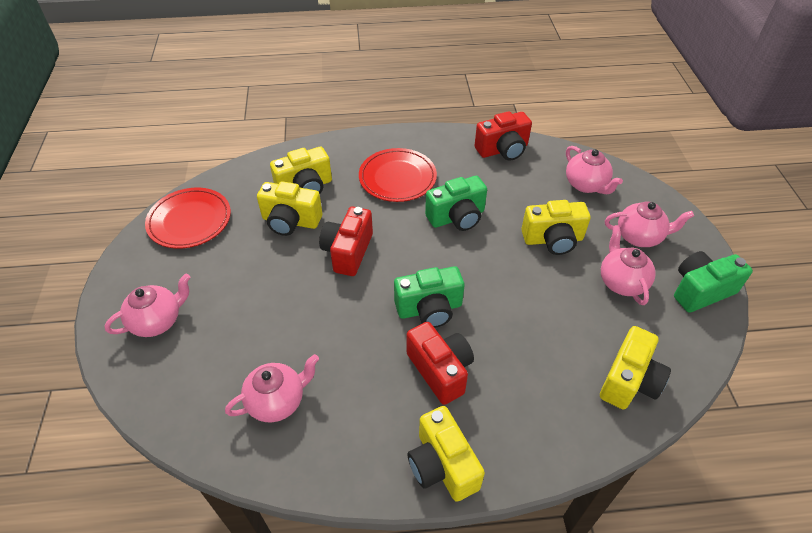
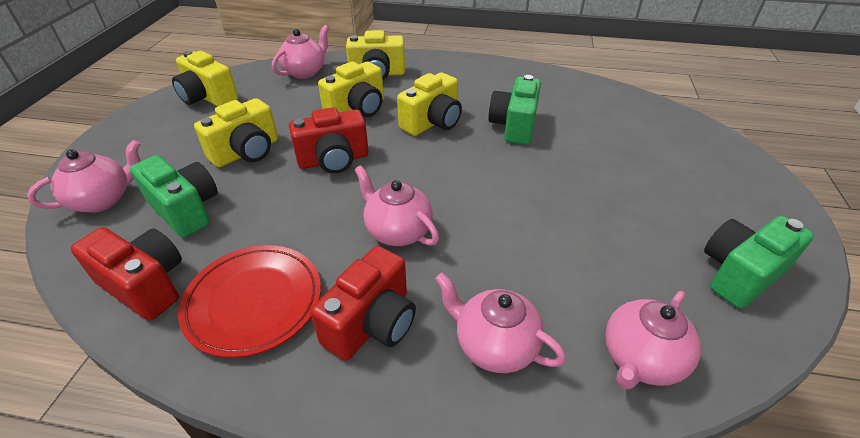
red plate: [145,188,231,249] [359,148,437,202] = 2 -> [178,245,321,358] = 1

